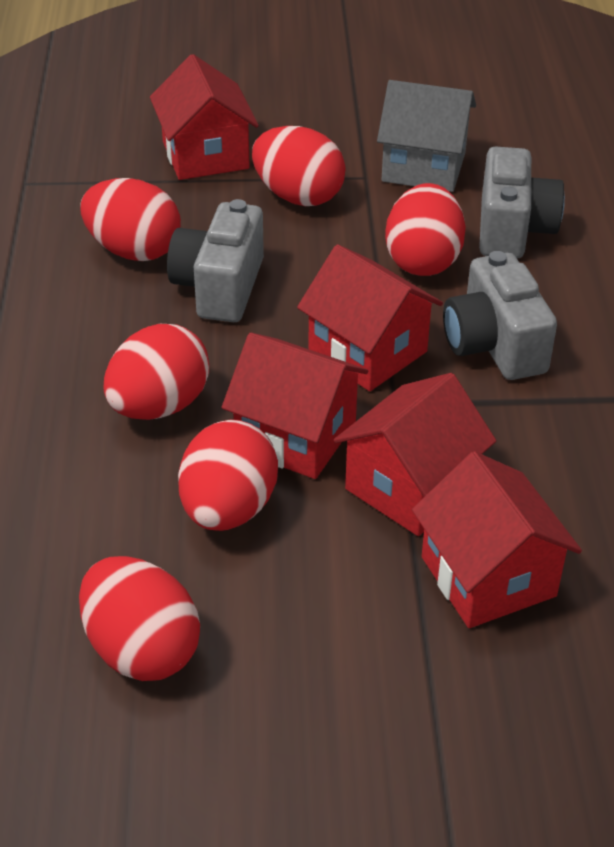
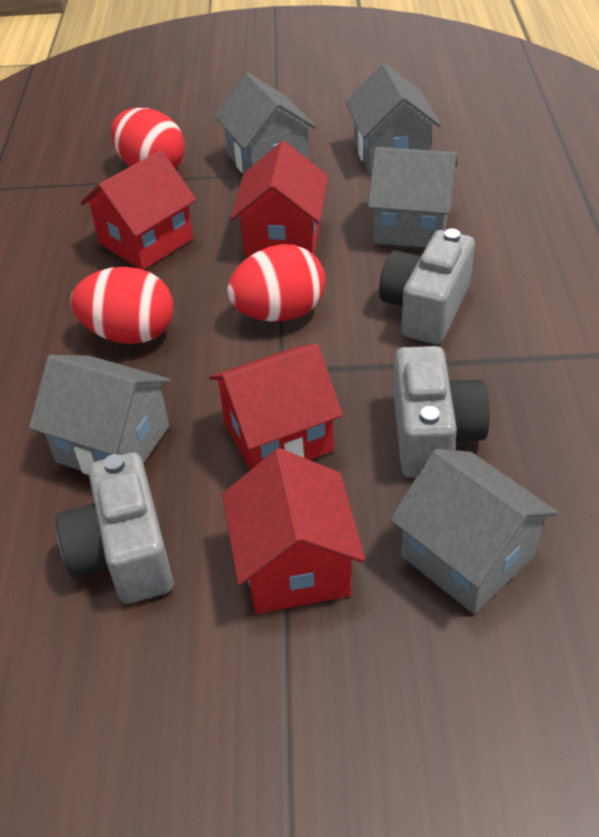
grey house: [377,80,476,192] = 1 -> [29,355,171,475] [215,73,317,173] [345,63,441,174] [368,147,457,248] [390,449,558,614] = 5
red egg: [79,556,200,681] [81,178,181,261] [104,324,209,420] [178,420,278,531] [252,126,346,206] [385,183,466,276] = 6 -> [71,267,173,344] [111,108,184,168] [227,244,325,322] = 3
red house: [150,54,259,180] [222,333,368,479] [297,244,443,391] [334,373,496,536] [412,451,582,628] = 5 -> [80,150,196,270] [209,343,343,470] [222,448,365,614] [231,141,328,257] = 4

